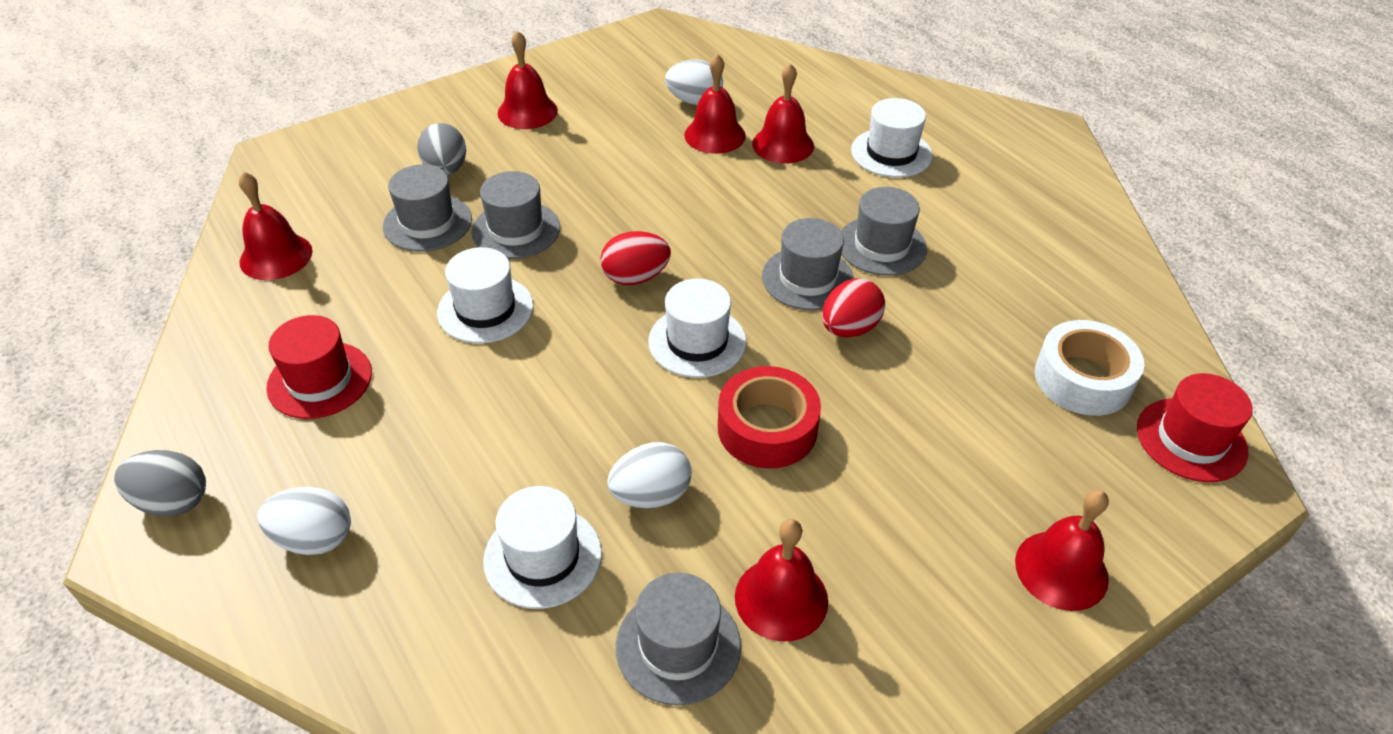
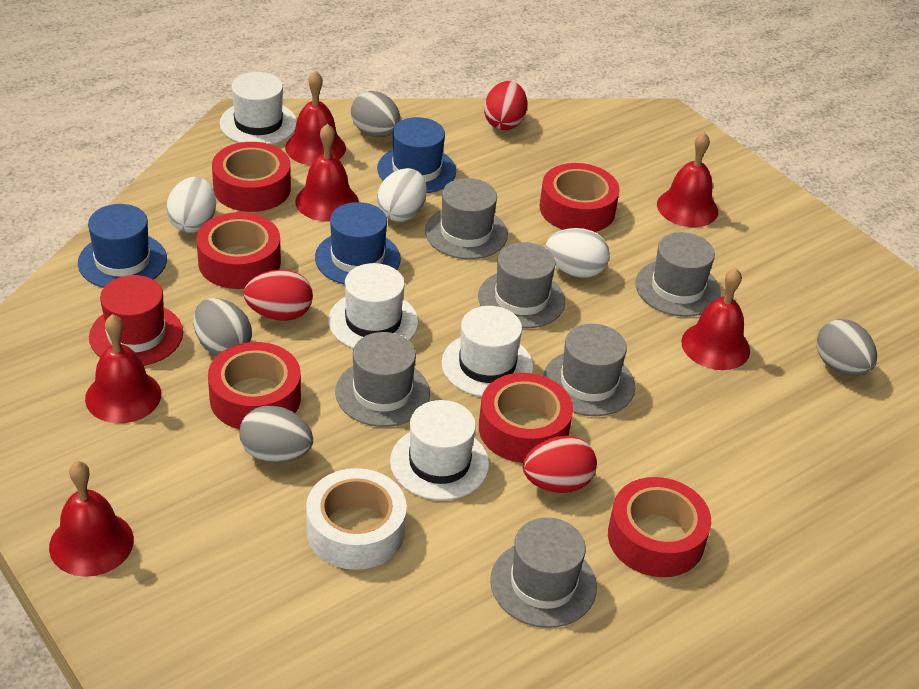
blue hat: none = 0 -> [78,204,167,288] [315,202,401,285] [377,117,456,193] = 3
grey egg: [114,450,206,516] [417,123,466,175] = 2 -> [194,298,252,356] [239,406,313,463] [351,91,401,137] [816,319,877,376] = 4
grey hat: [383,164,472,252] [471,171,560,259] [616,572,741,705] [762,218,854,310] [841,187,927,276] = 5 -> [335,332,430,427] [425,178,508,259] [478,242,565,328] [490,518,597,628] [543,324,635,416] [635,232,721,317] = 6
red egg: [601,231,671,285] [822,278,885,338] = 2 -> [243,270,313,321] [484,81,527,130] [523,436,597,493] = 3
red hat: [266,315,372,419] [1137,373,1252,482] = 2 -> [89,275,183,366] = 1
red tape: [718,366,821,469] = 1 -> [197,212,281,289] [208,342,301,430] [212,142,291,212] [479,373,573,463] [540,163,620,232] [608,477,711,577] = 6

